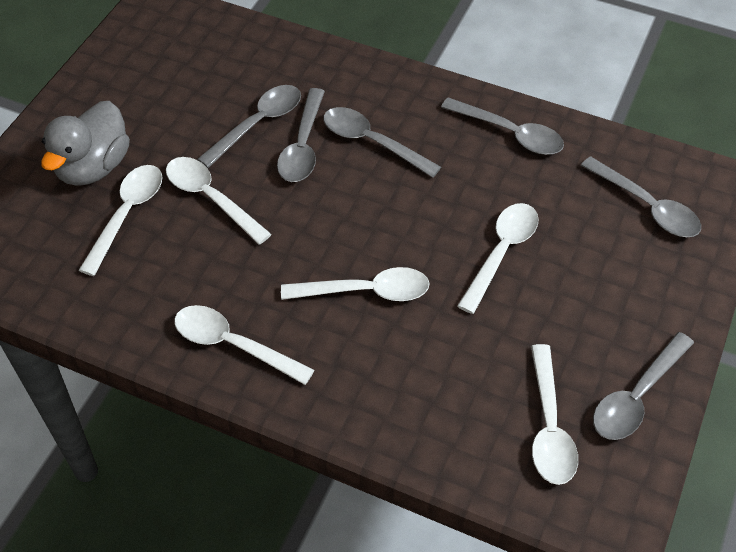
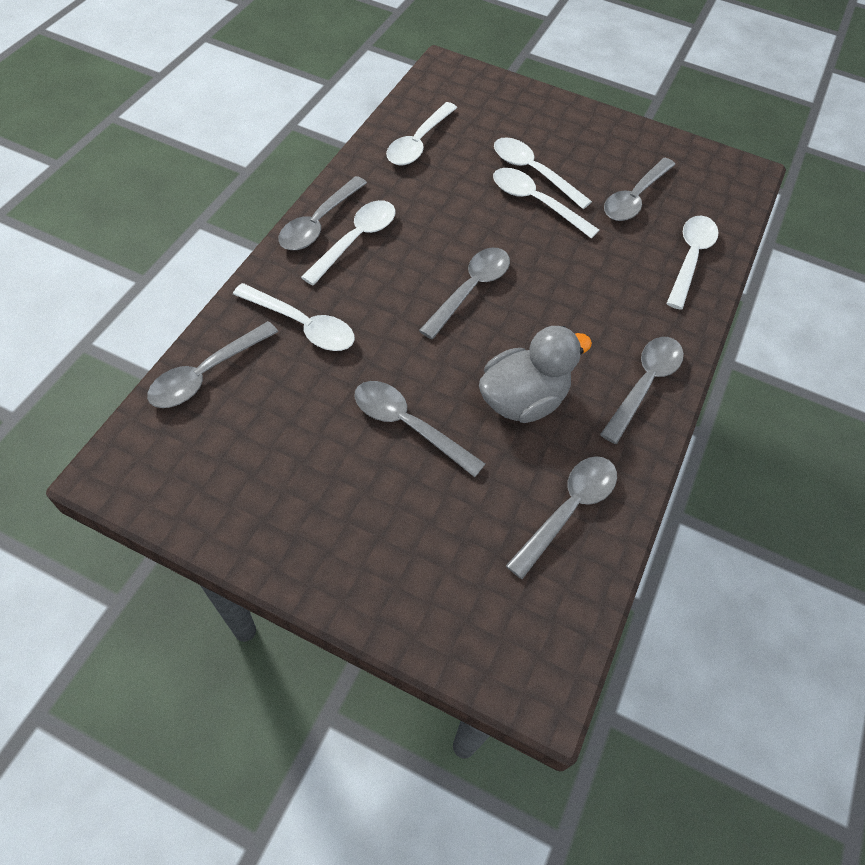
grey spoon: [197,85,301,168] [277,88,325,182] [323,107,441,178] [441,97,564,155] [581,156,701,237] [593,332,694,440] = 6 -> [147,321,278,408] [278,176,367,250] [354,381,485,477] [419,248,510,339] [506,456,617,579] [600,337,684,444] [604,157,675,221] = 7

